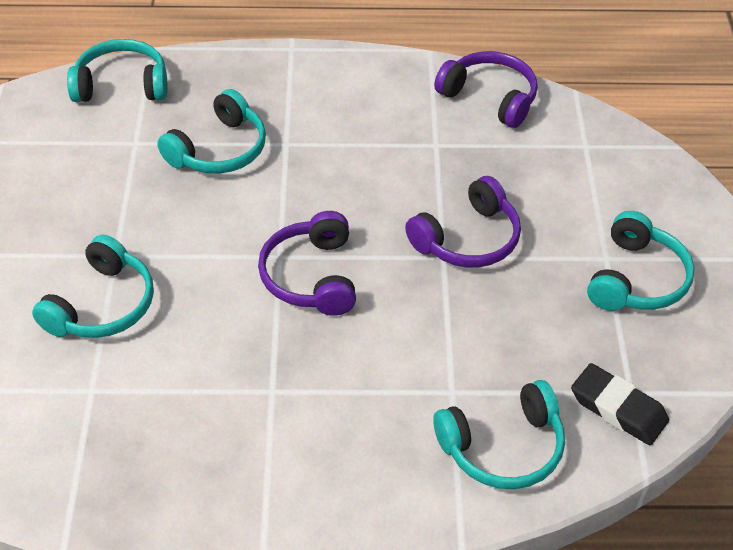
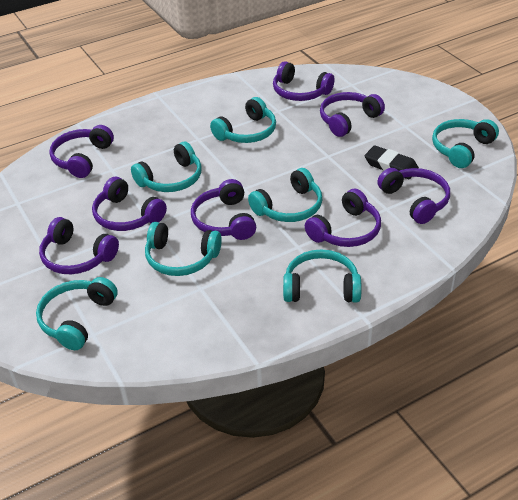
purple headphones: [258,211,356,316] [405,176,521,267] [434,51,538,128] = 3 -> [39,217,119,274] [49,125,114,178] [92,177,167,231] [191,179,256,240] [273,61,335,101] [305,189,381,247] [320,92,385,137] [377,168,450,224] = 8
turquoise headphones: [32,235,154,338] [67,39,168,102] [157,89,266,174] [434,380,565,489] [587,211,695,311] = 5 -> [36,277,118,350] [131,142,202,192] [145,222,222,276] [210,97,276,143] [248,168,322,222] [283,249,361,303] [432,119,499,168] = 7

